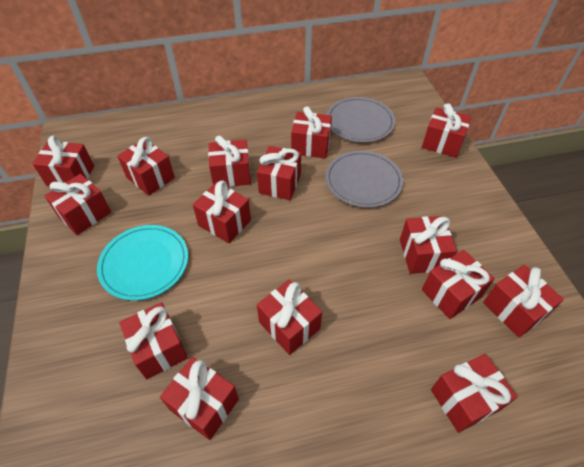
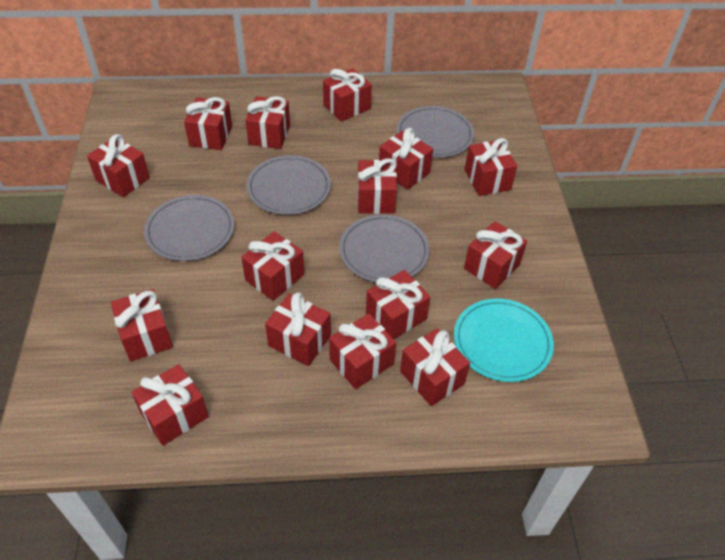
grey plate: [325,151,403,208] [326,97,395,142] = 2 -> [144,195,235,261] [247,155,331,215] [339,214,430,282] [396,106,474,158] = 4

